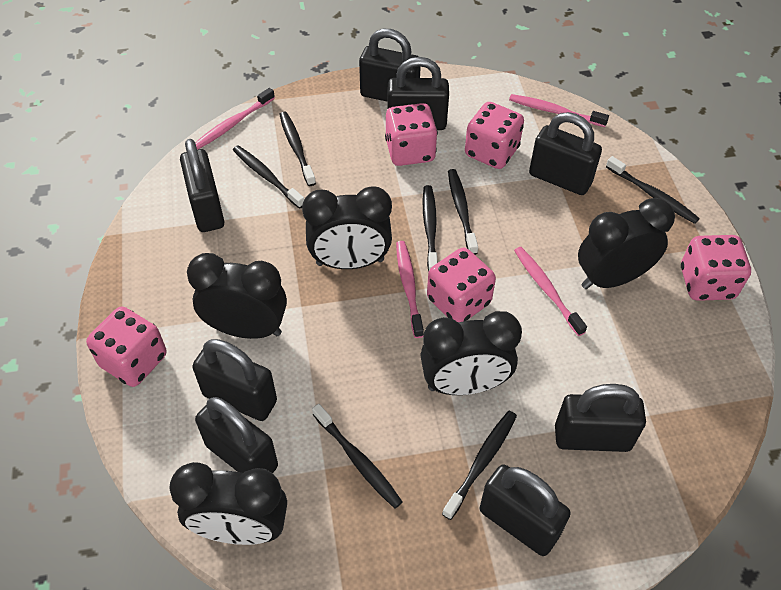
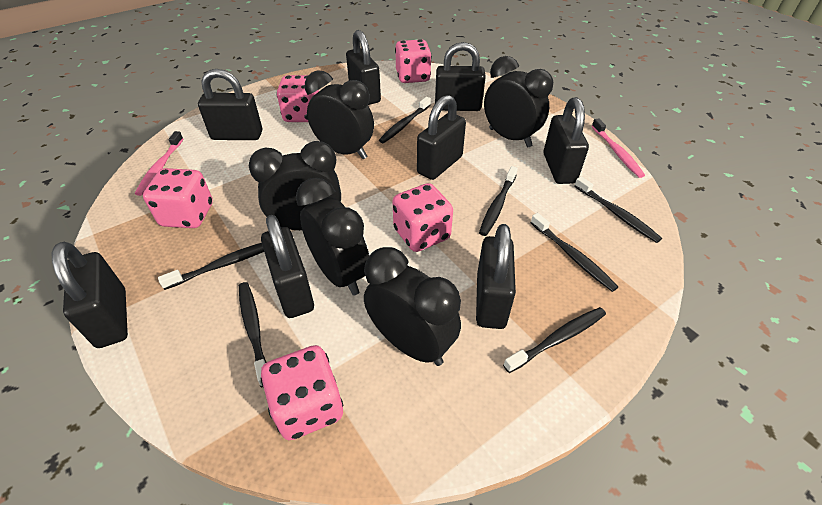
pink toothbrush: [195,88,275,150] [396,241,424,338] [509,94,609,127] [514,247,587,336] = 4 -> [135,131,183,196] [592,118,645,178] = 2

